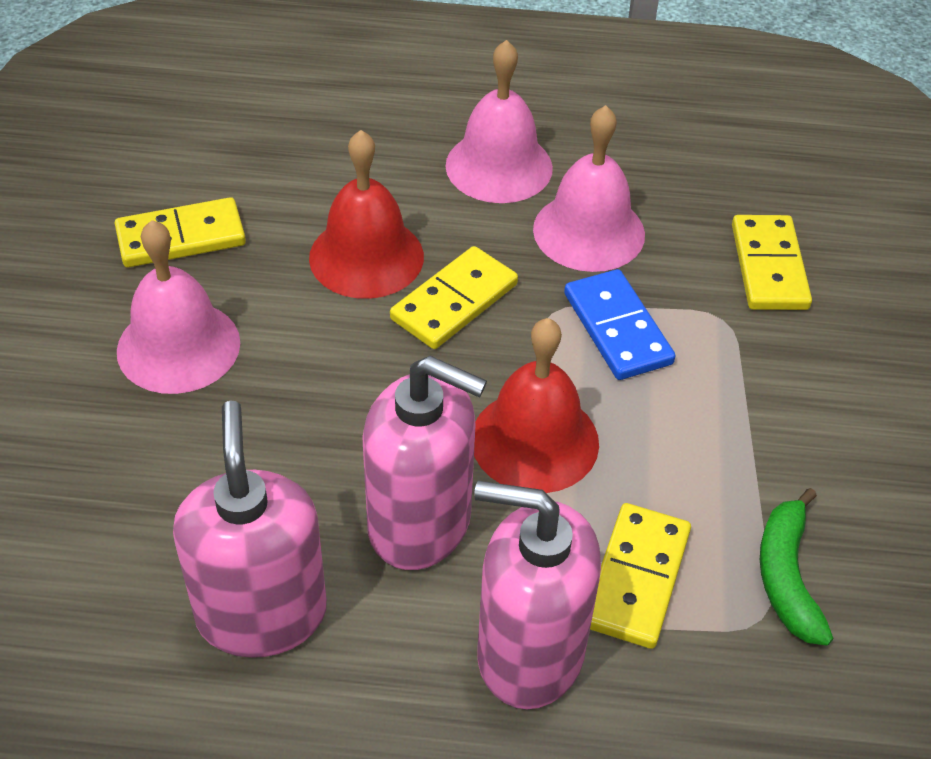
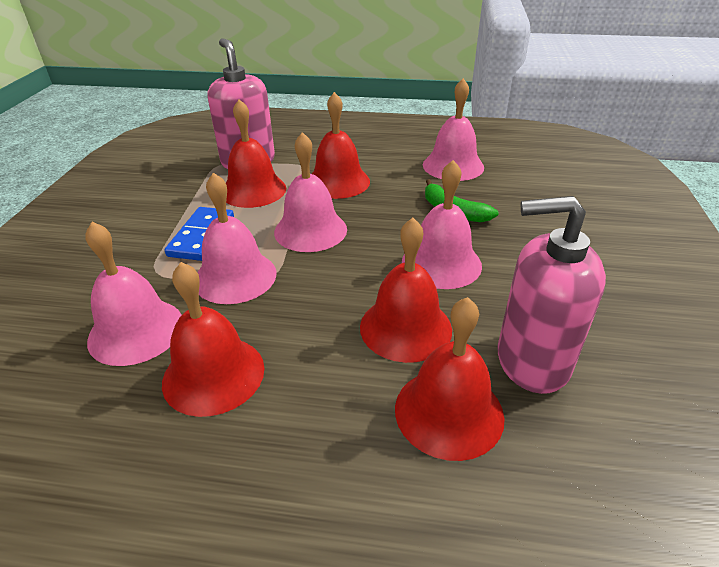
pink bell: [117,220,240,394] [446,40,553,203] [533,105,645,272] = 3 -> [85,222,182,366] [198,172,277,304] [274,132,347,252] [402,160,482,289] [423,78,484,181] = 5
pink soap dispenser: [173,400,327,658] [362,356,487,570] [474,481,601,709] = 3 -> [208,38,275,169] [498,196,606,394] = 2
red bell: [309,130,424,299] [474,318,599,493] = 2 -> [162,262,265,417] [226,99,286,208] [312,92,370,199] [360,218,452,363] [395,297,505,461] = 5
yellow domino: [115,197,246,267] [390,246,518,349] [590,503,691,649] [732,215,812,310] = 4 -> none = 0

